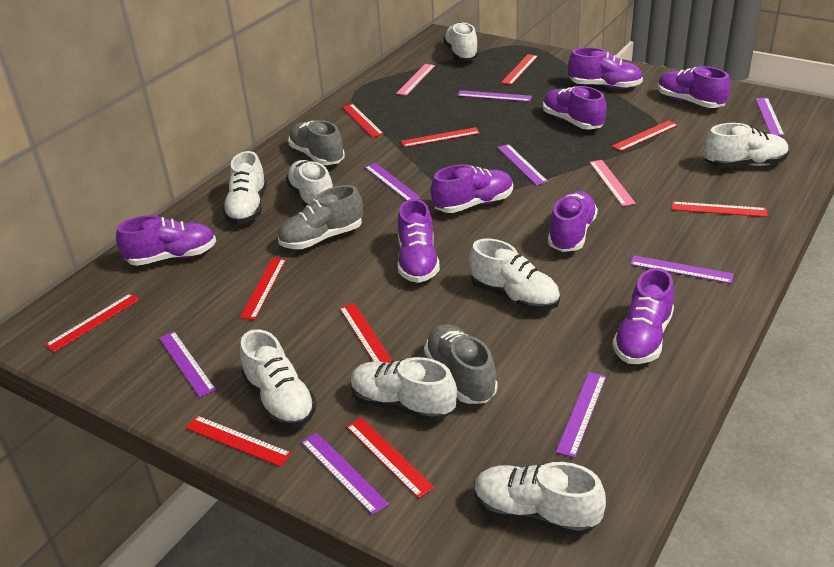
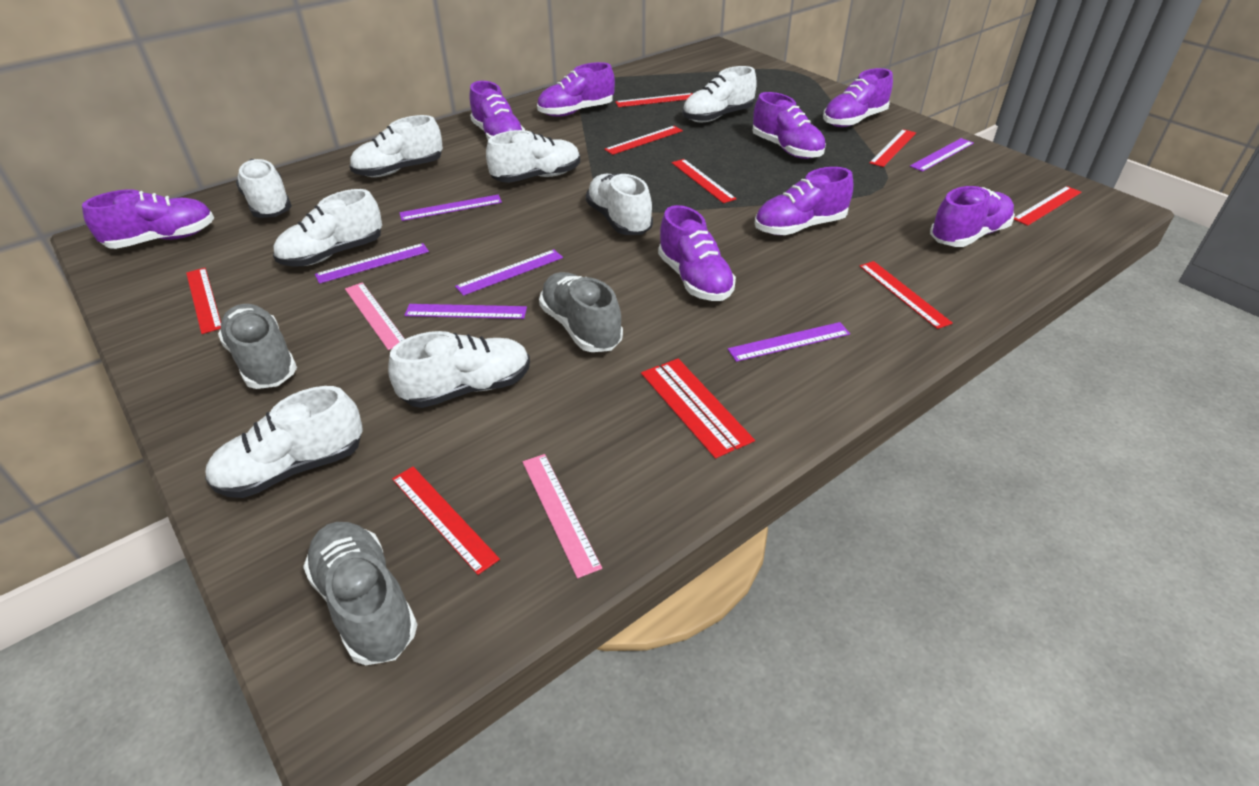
purple ruler: [159,331,216,397] [301,433,389,515] [365,163,421,201] [457,90,532,102] [497,144,548,186] [556,372,606,458] [630,255,734,284] [755,98,784,136] = 8 -> [315,243,429,284] [399,195,502,221] [404,304,527,319] [455,249,563,296] [728,322,850,362] [910,138,974,172] = 6

